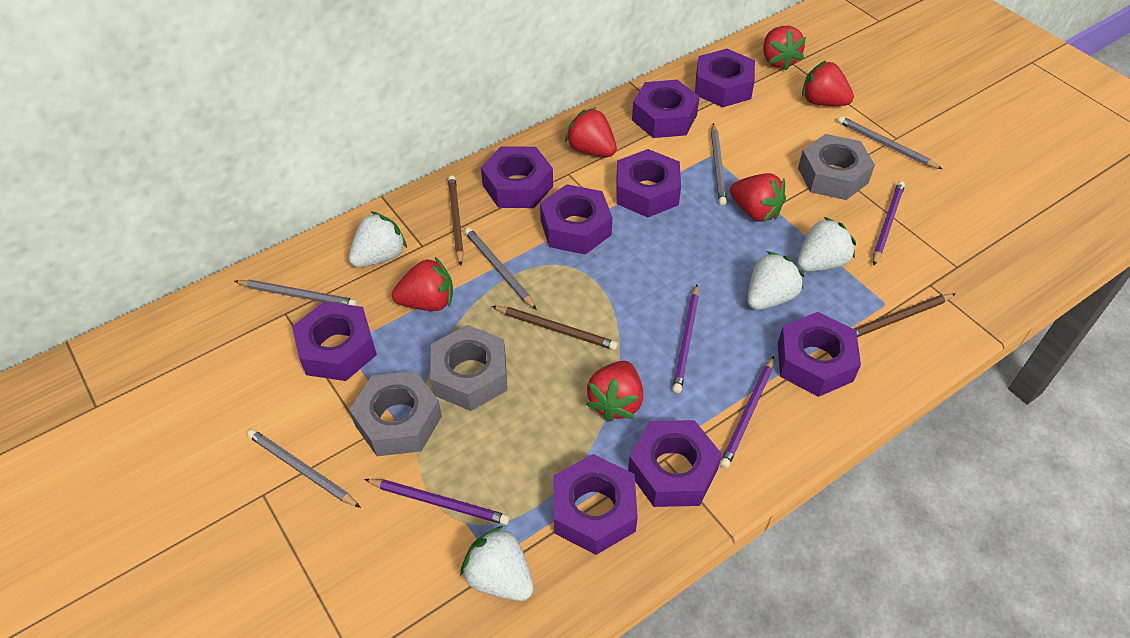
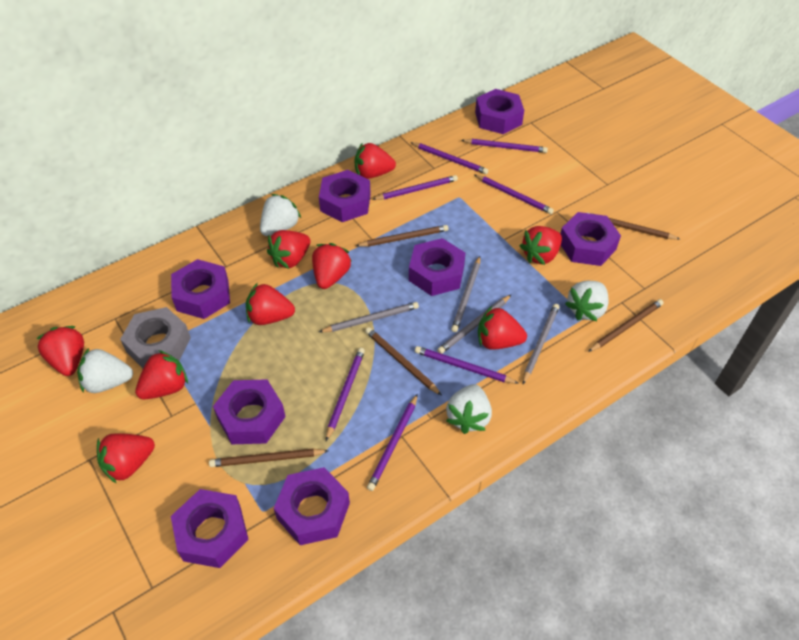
brown pencil: [448,175,464,265] [492,306,618,350] [854,294,955,337] = 3 -> [209,448,328,467] [356,225,449,247] [365,327,442,396] [587,212,680,240] [588,299,664,352] = 5
grey nut: [349,371,442,456] [430,325,507,411] [798,134,875,200] = 3 -> [120,307,191,368] = 1
grey pencil: [234,280,357,306] [247,429,361,508] [465,227,537,310] [711,123,727,205] [838,116,942,169] = 5 -> [319,302,419,332] [437,294,512,354] [451,256,480,332] [523,304,559,384] = 4
purple nut: [292,302,377,381] [481,146,553,208] [540,184,612,255] [553,454,638,555] [616,149,681,217] [628,420,722,507] [632,80,700,138] [695,49,755,107] [778,312,861,397] = 9 -> [171,259,230,319] [171,489,249,568] [213,379,286,444] [273,467,350,545] [319,170,371,222] [409,238,466,296] [475,89,524,134] [560,212,621,266] = 8
purple pencil: [364,479,510,525] [673,285,699,393] [720,356,774,469] [873,181,905,265] = 4 -> [326,348,365,441] [367,394,418,491] [372,175,458,200] [410,142,488,174] [415,346,519,384] [461,139,548,153] [475,175,554,214] = 7
red strawberry: [392,257,453,311] [565,107,617,157] [586,361,643,422] [730,173,786,222] [763,26,806,71] [802,60,854,106] = 6 -> [36,326,84,376] [97,433,155,484] [135,350,188,399] [246,283,295,325] [267,230,310,269] [312,243,351,289] [354,143,396,179] [478,306,527,350] [520,226,562,265] = 9

